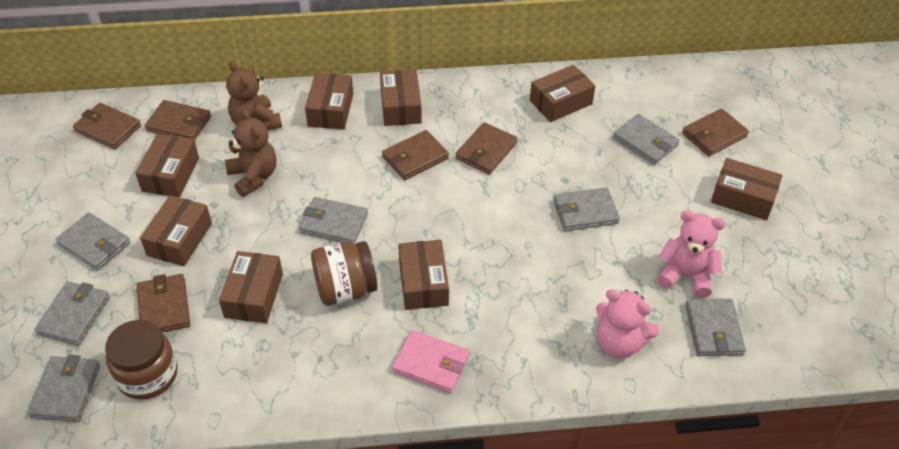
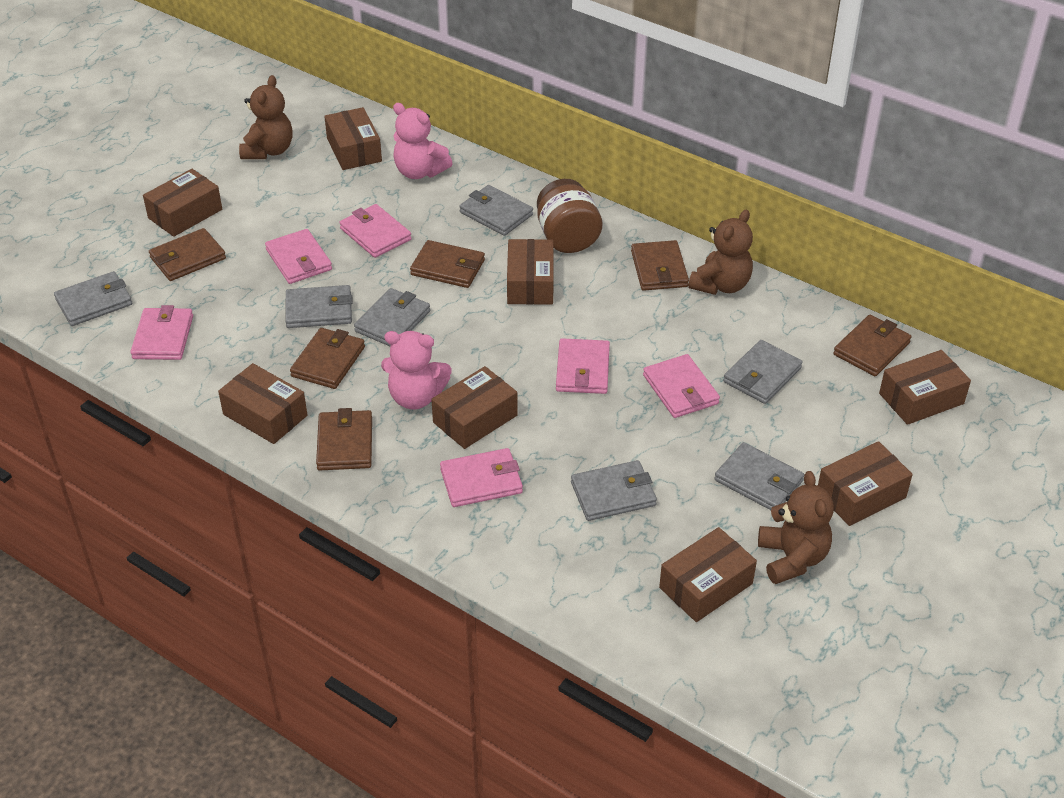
brown jar: [105,320,178,400] [311,241,377,306] = 2 -> [537,179,602,253] = 1
brown teddy bear: [225,109,276,197] [226,61,282,130] = 2 -> [239,75,293,159] [688,209,753,295] [758,471,834,584] = 3
pink wallet: [392,330,470,393] = 1 -> [130,305,193,360] [265,229,332,284] [339,204,412,258] [440,448,523,507] [556,338,610,394] [643,354,720,418] = 6

